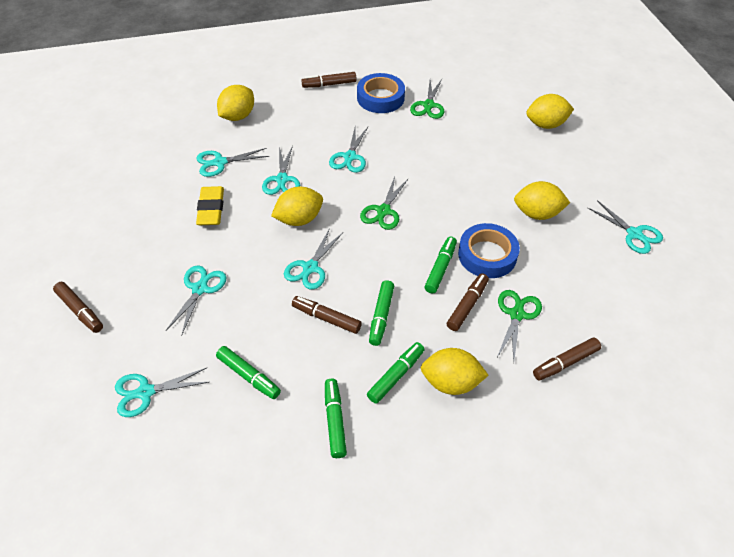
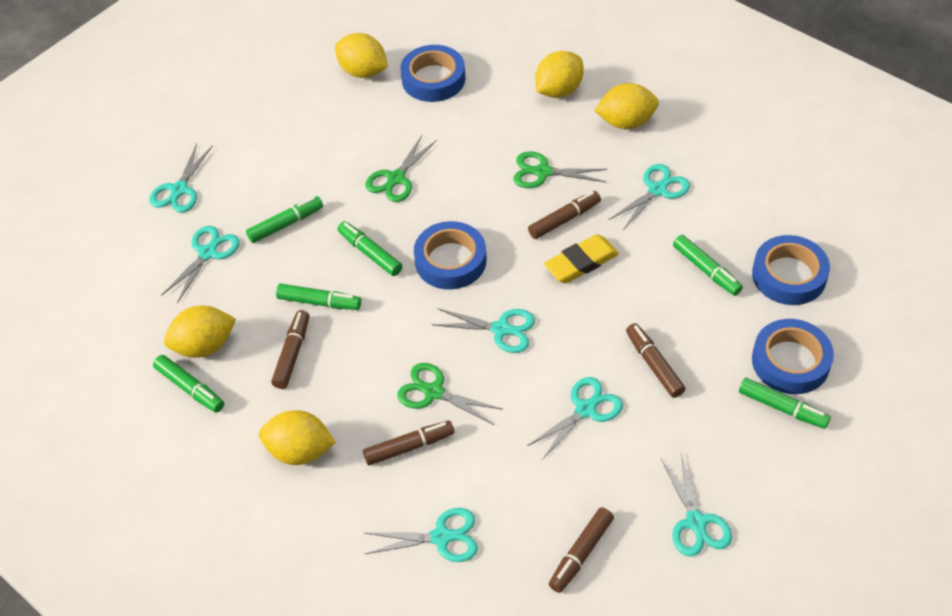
blue tape: [357,73,405,113] [458,223,520,278] = 2 -> [400,45,465,102] [414,221,487,289] [752,235,830,305] [752,319,834,394] = 4
green marker: [216,346,281,399] [325,379,347,458] [367,342,425,404] [369,280,394,346] [424,237,457,293] = 5 -> [153,355,224,412] [246,196,323,243] [276,284,361,310] [338,221,403,276] [673,235,743,296] [739,378,831,429] = 6

